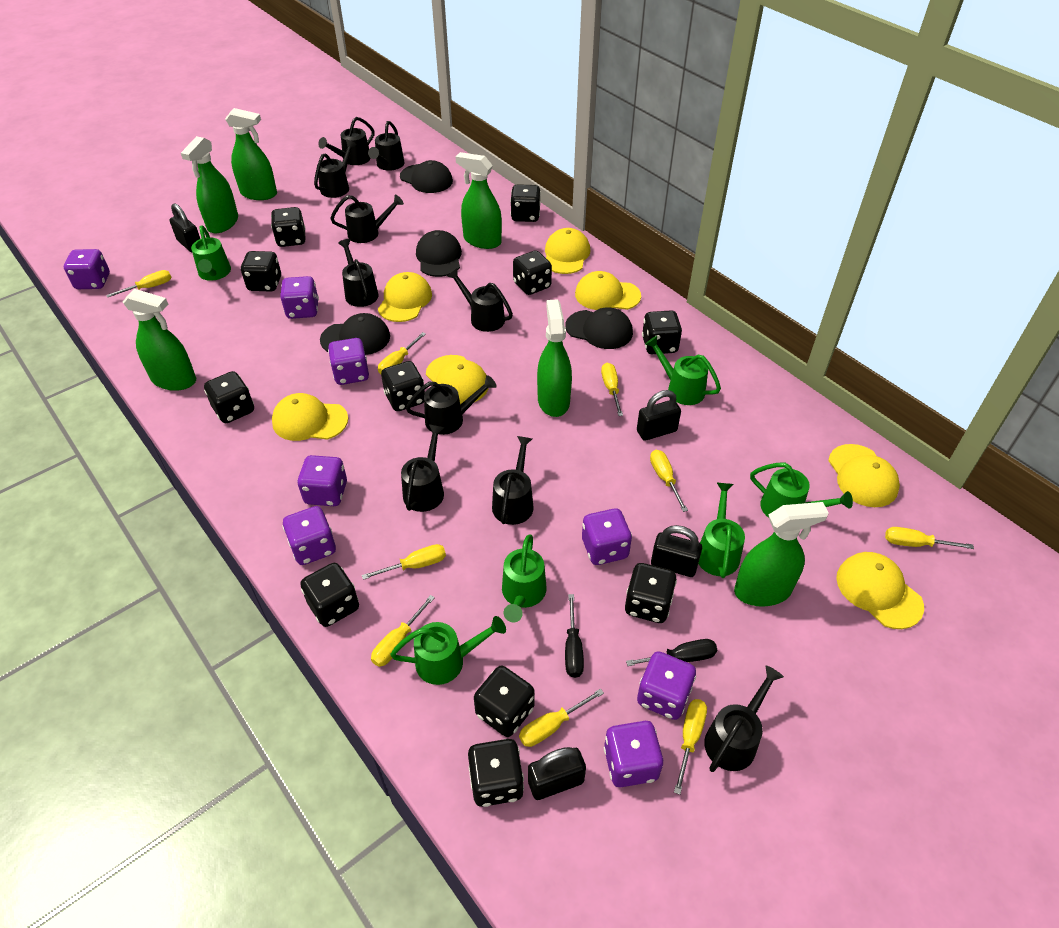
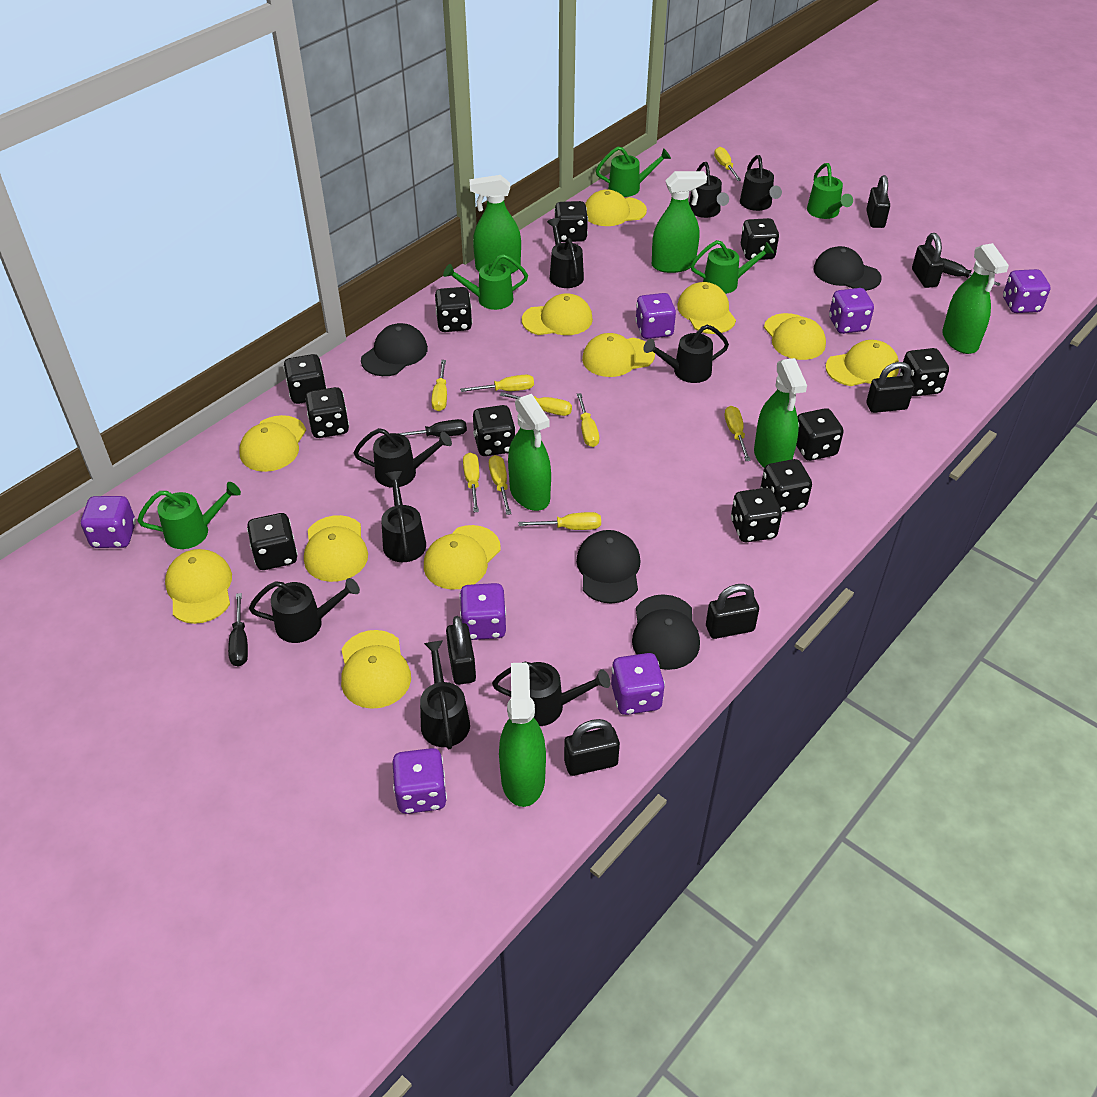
black padlock: [169,203,200,252] [528,747,586,800] [637,390,681,441] [651,525,702,577] = 4 -> [446,616,476,685] [564,719,620,776] [706,584,759,639] [866,175,890,228] [866,362,914,413] [912,233,945,288] = 6
black screwdriver: [565,594,584,678] [626,639,717,666] = 2 -> [228,593,248,667] [397,419,467,437] [942,258,1001,286] = 3
black watering can: [314,140,357,198] [318,117,375,165] [330,195,404,243] [338,239,379,307] [368,121,404,171] [401,424,445,512] [406,375,497,435] [447,269,513,332] [492,436,534,525] [704,665,784,772] = 10 -> [249,578,360,643] [354,428,452,488] [381,471,426,562] [420,640,470,749] [492,661,610,726] [547,218,584,288] [643,325,729,383] [689,162,729,218] [740,155,782,211] = 9
green watering can: [191,225,231,281] [390,616,506,685] [502,534,547,622] [645,336,721,405] [698,482,745,578] [750,463,853,518] = 6 -> [137,482,241,549] [443,254,528,310] [596,147,671,197] [691,240,774,294] [807,163,853,219] = 5
purple dice: [64,249,110,289] [280,276,319,319] [283,506,336,565] [297,455,347,506] [328,338,369,385] [582,508,632,565] [604,721,663,787] [637,651,696,720] = 8 -> [81,496,136,548] [392,748,447,814] [459,583,506,640] [611,653,665,715] [635,293,676,339] [829,288,874,334] [1003,269,1050,313] = 7
yellow cap: [272,393,348,441] [378,272,432,322] [426,355,488,404] [545,228,590,274] [575,271,641,310] [828,444,900,507] [836,552,924,629] = 7 -> [165,549,232,624] [239,415,306,472] [304,515,368,582] [341,630,411,709] [424,525,500,590] [522,293,593,335] [582,333,655,377] [585,189,647,226] [677,282,736,334] [764,313,826,360] [825,340,899,386] = 11

